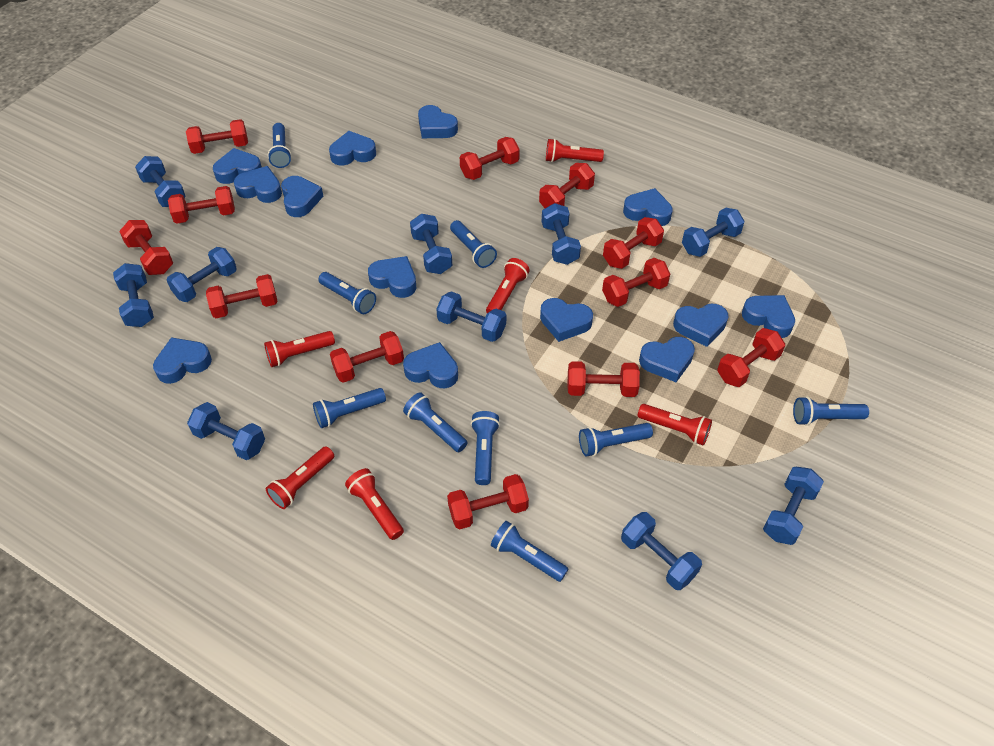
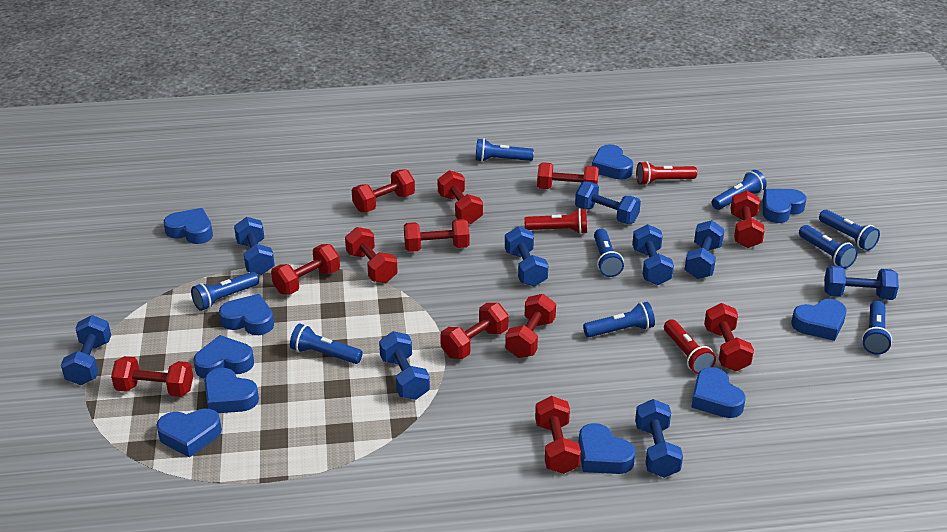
blue dumbbell: [113,263,154,327] [135,156,186,207] [167,247,237,302] [187,402,265,460] [410,214,452,274] [436,291,506,342] [541,203,581,265] [621,512,702,590] [682,208,744,257] [763,467,824,545] = 10 -> [61,315,111,385] [234,217,275,275] [379,331,430,400] [505,226,548,286] [575,182,641,224] [632,224,674,285] [635,399,683,478] [685,220,725,279] [824,265,899,300] = 9
blue heart: [153,337,212,384] [213,148,262,184] [234,166,282,203] [281,176,324,217] [329,131,376,165] [368,256,416,298] [403,342,458,388] [418,105,458,138] [540,298,593,342] [623,188,673,226] [639,337,695,382] [673,304,728,347] [742,295,795,338] = 13 -> [156,409,222,458] [164,208,213,244] [194,335,254,379] [204,368,259,413] [219,294,274,335] [578,423,636,474] [592,144,633,180] [691,367,745,418] [763,189,807,223] [791,299,846,341] = 10
red flashlight: [264,331,335,367] [266,446,334,509] [345,468,404,540] [486,258,530,313] [546,139,604,162] [638,404,712,446] = 6 -> [524,208,587,234] [636,161,697,185] [664,319,716,374] = 3

